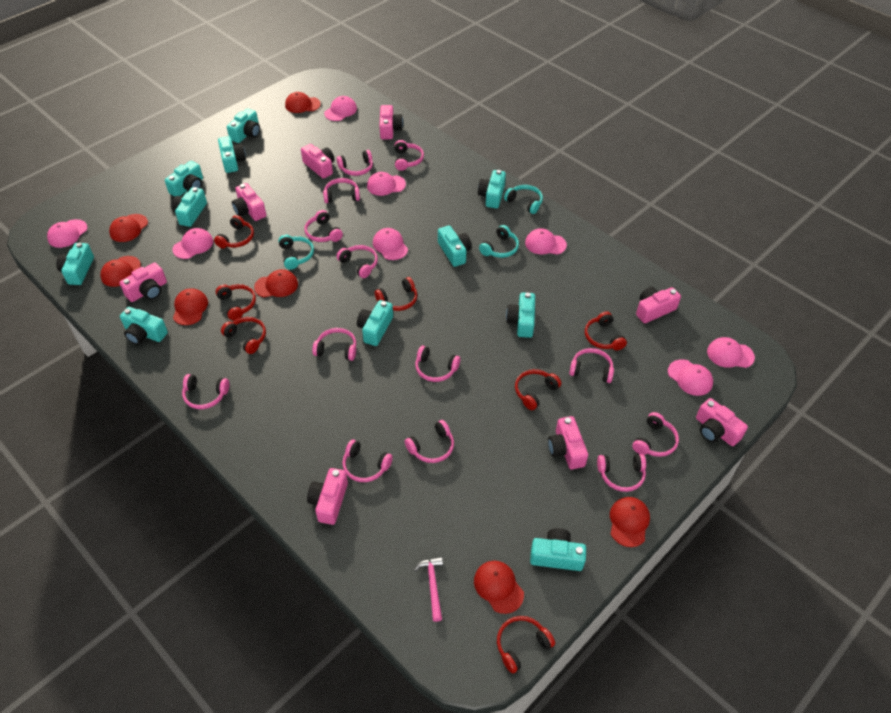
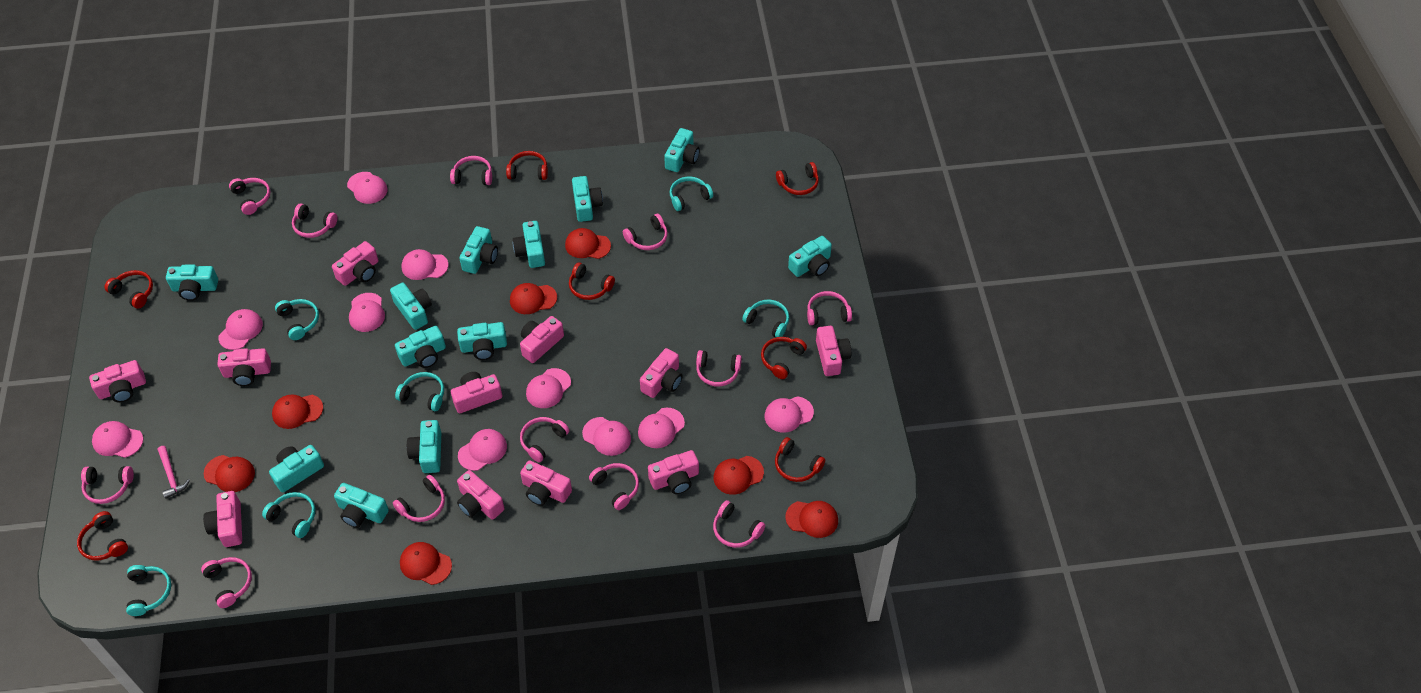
pink camera: [119,262,167,302] [232,183,266,221] [301,144,335,179] [307,468,348,525] [380,105,403,139] [548,416,588,469] [636,287,681,323] [696,398,748,446] = 8 -> [89,360,146,402] [203,491,242,547] [217,348,271,386] [332,241,378,286] [451,372,502,413] [457,470,505,520] [520,316,564,363] [520,460,572,506] [640,348,682,398] [648,450,699,494] [816,326,851,376] = 11
pink cap: [47,219,88,248] [173,228,213,259] [324,96,357,121] [367,172,406,196] [373,228,408,260] [525,228,567,255] [668,359,713,396] [707,337,755,368] = 8 -> [92,421,143,458] [218,309,263,350] [347,172,387,204] [349,293,385,332] [402,249,448,280] [458,429,507,471] [526,368,571,408] [582,417,631,456] [638,408,685,448] [765,396,814,432] = 10
pink headphones: [182,374,229,409] [304,210,343,242] [312,328,356,361] [323,178,360,203] [336,245,378,278] [337,150,373,176] [342,439,393,482] [394,140,424,171] [405,420,454,463] [415,346,460,382] [569,348,614,383] [597,454,646,492] [632,412,679,457] = 13 -> [81,466,134,504] [201,557,252,608] [229,178,270,215] [292,203,337,238] [393,475,445,522] [450,156,492,185] [520,417,569,462] [589,463,639,510] [623,214,668,250] [696,350,742,386] [713,500,765,548] [807,291,852,325] = 12
turquoise camera: [56,243,94,285] [120,307,168,345] [165,161,203,196] [172,187,207,227] [218,136,246,173] [227,108,260,143] [357,300,393,346] [438,225,472,267] [478,170,506,208] [506,292,535,338] [530,528,586,571] = 11 -> [166,264,218,301] [269,445,324,492] [334,483,389,528] [390,282,432,330] [395,326,446,368] [407,420,441,473] [457,322,507,360] [459,226,498,274] [513,221,545,268] [572,176,603,222] [664,128,700,172] [788,236,832,277] = 12
turquoise headphones: [278,235,314,270] [479,225,519,258] [504,185,543,214] = 3 -> [126,565,171,616] [262,492,315,538] [275,299,319,340] [395,372,444,411] [670,176,713,211] [742,299,789,337] = 6

